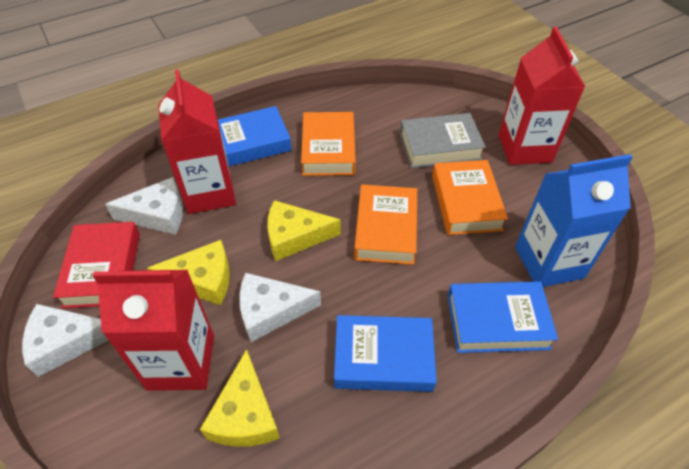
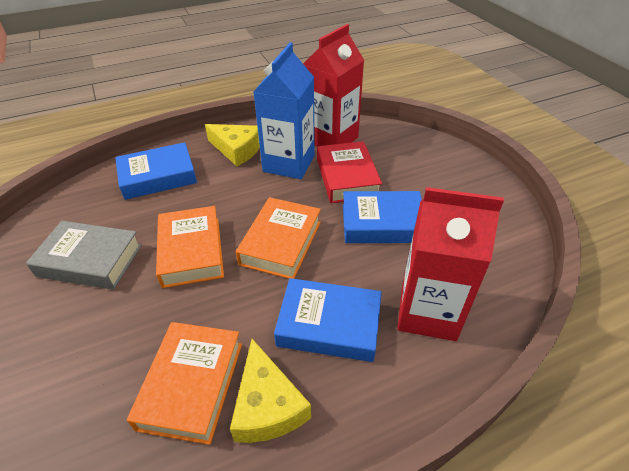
red carton: [93,270,214,391] [158,70,236,214] [499,27,585,165] = 3 -> [303,24,364,147] [397,187,504,341] = 2
white cheese: [22,304,108,377] [105,177,183,235] [239,273,321,342] = 3 -> none = 0
yellow cheese: [147,240,230,305] [200,349,280,447] [267,200,341,261] = 3 -> [205,124,260,166] [230,339,311,443] = 2

